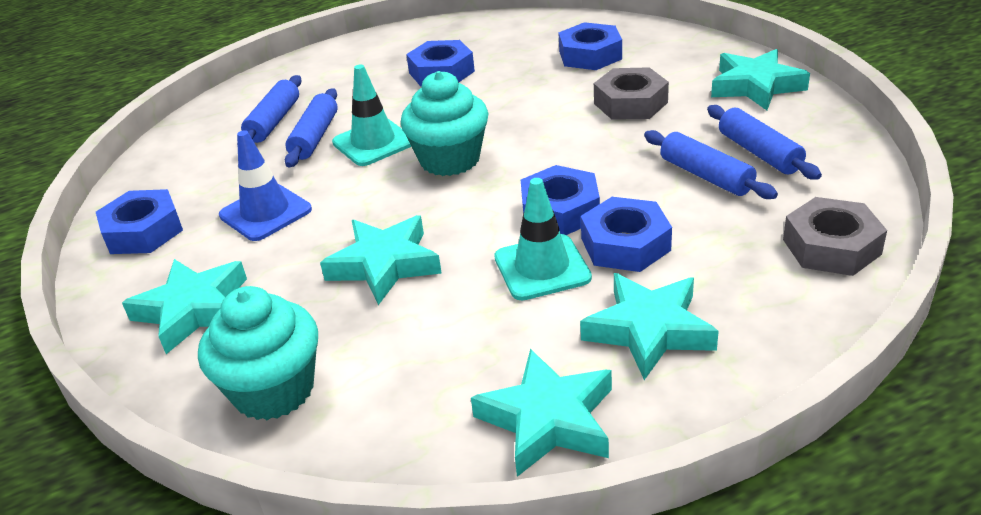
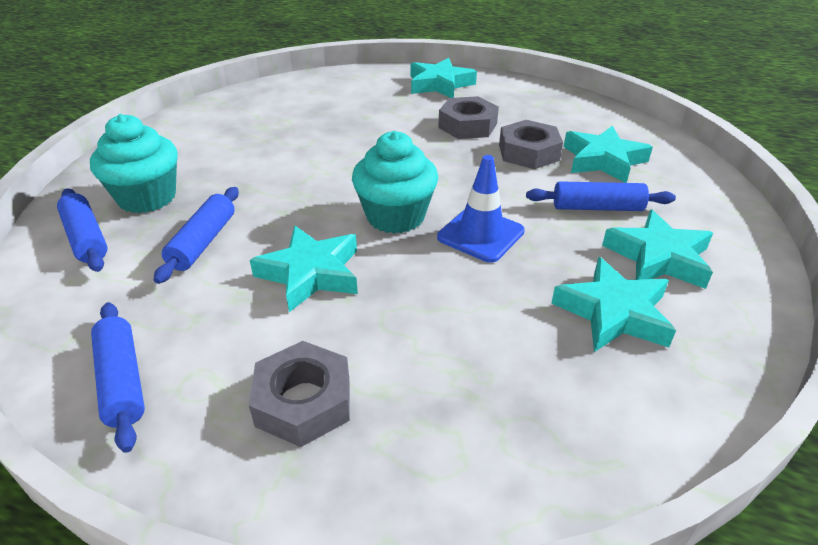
blue nut: [96,189,183,254] [406,40,475,87] [521,165,600,235] [558,22,622,70] [581,197,672,272] = 5 -> none = 0
grey nut: [594,67,669,120] [783,197,887,276] = 2 -> [249,341,350,447] [438,96,499,139] [499,120,563,169] = 3
turquoise traffic cone: [332,64,411,166] [494,178,592,300] = 2 -> none = 0

